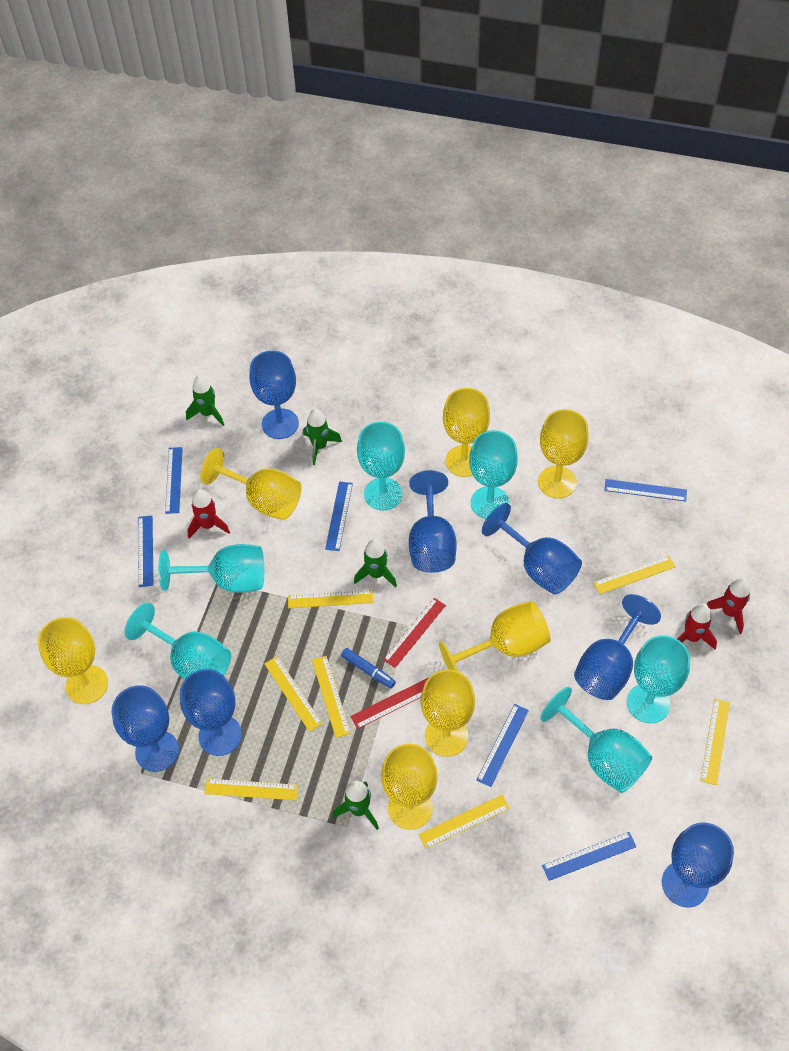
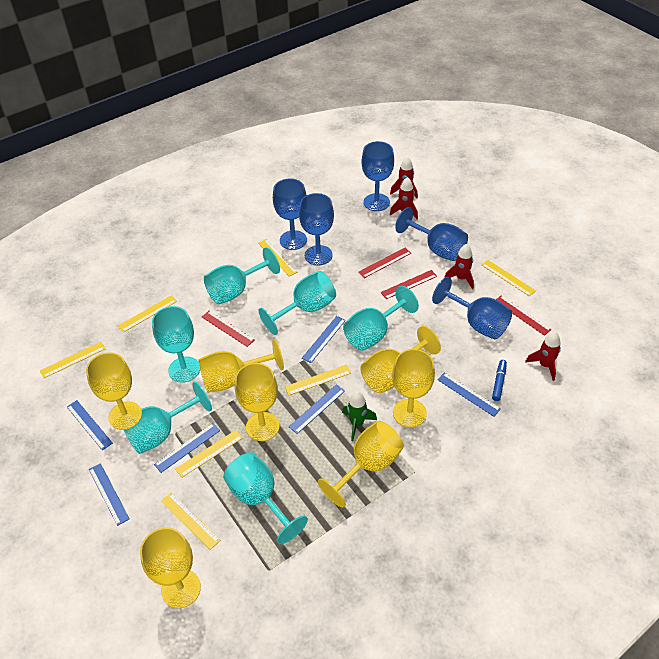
blue goblet: [111,685,179,772] [180,669,242,756] [250,351,299,439] [409,470,457,573] [482,503,582,595] [574,594,661,700] [662,822,734,908] = 7 -> [273,179,307,250] [299,193,334,266] [361,141,394,211] [395,207,468,261] [432,277,512,339] = 5
green rocket: [186,375,224,426] [303,409,342,465] [332,781,379,830] [354,539,397,588] = 4 -> [342,391,377,441] = 1
red rocket: [187,489,230,538] [677,603,717,649] [706,578,750,634] = 3 -> [390,157,418,198] [390,177,418,219] [444,244,474,290] [525,332,561,381] = 4
red ruler: [351,678,428,729] [383,598,446,668] = 2 -> [202,311,254,347] [358,248,411,278] [381,270,437,299] [496,295,552,336] = 4

